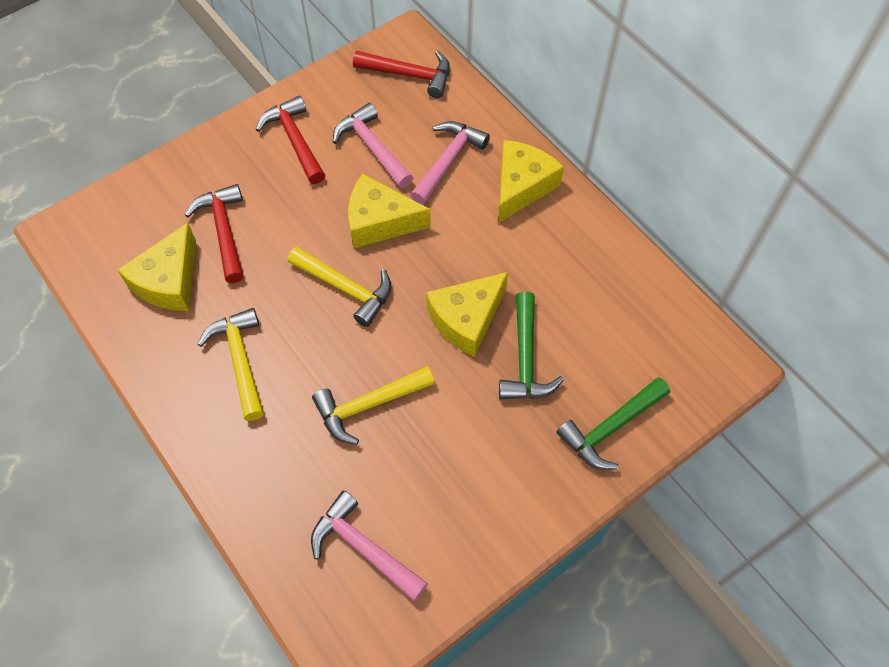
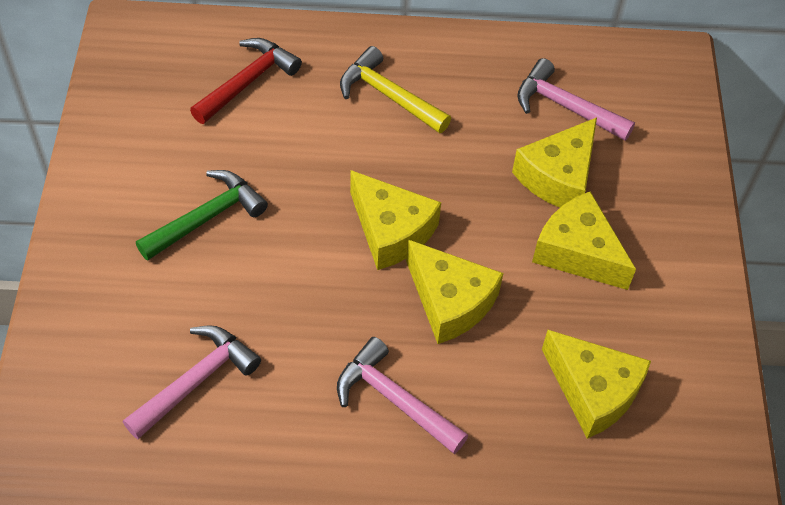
green hammer: [499,292,564,399] [556,377,670,470] = 2 -> [136,170,268,261] = 1
red hammer: [185,184,244,283] [256,96,325,184] [353,51,450,98] = 3 -> [190,38,302,124] = 1
yellow cheese: [118,223,196,311] [348,174,431,248] [426,272,508,357] [498,140,564,223] = 4 -> [350,170,441,270] [406,239,503,344] [512,117,597,208] [532,191,636,290] [542,330,651,439] = 5
yellow hammer: [198,308,264,421] [287,247,391,327] [312,366,435,445] = 3 -> [340,46,451,133] = 1

